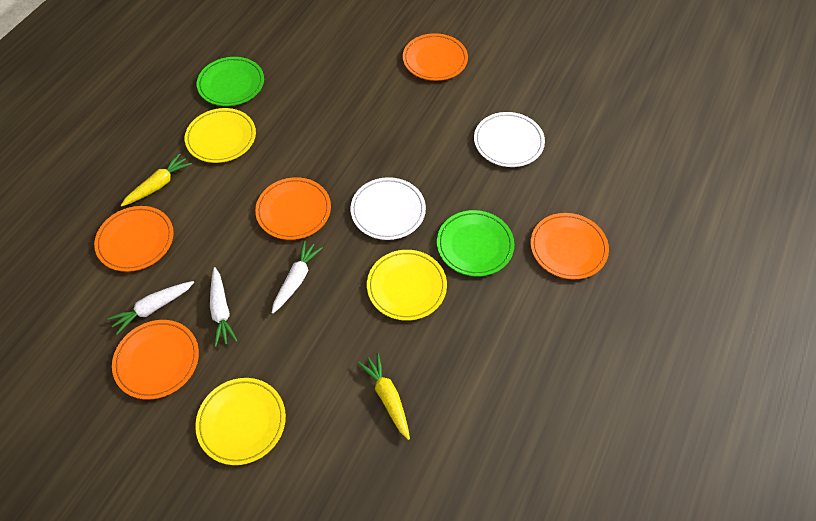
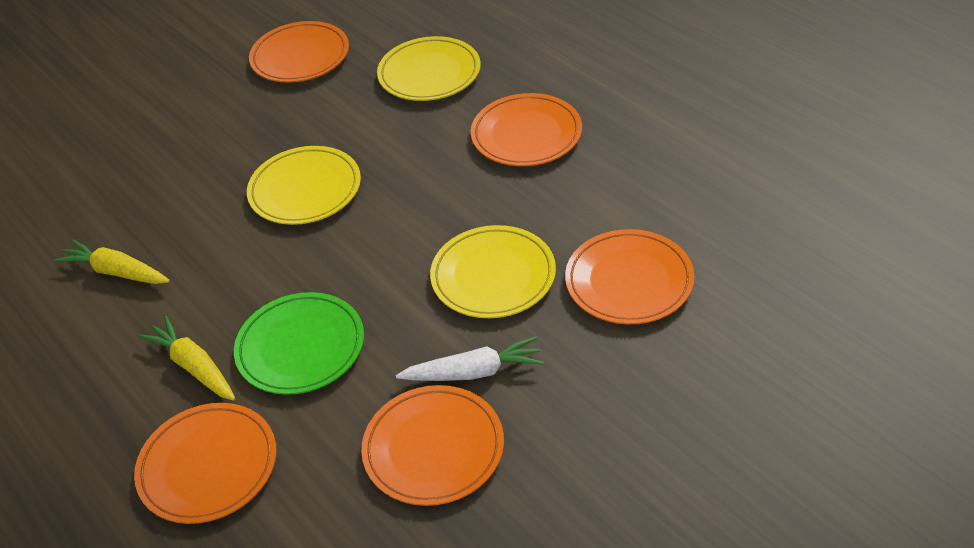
green plate: [197,57,264,106] [437,210,514,276] = 2 -> [234,292,364,395] = 1
white carrot: [107,281,194,335] [210,267,238,347] [272,240,323,314] = 3 -> [396,336,544,381] = 1
white plate: [350,177,426,240] [474,112,545,167] = 2 -> none = 0

